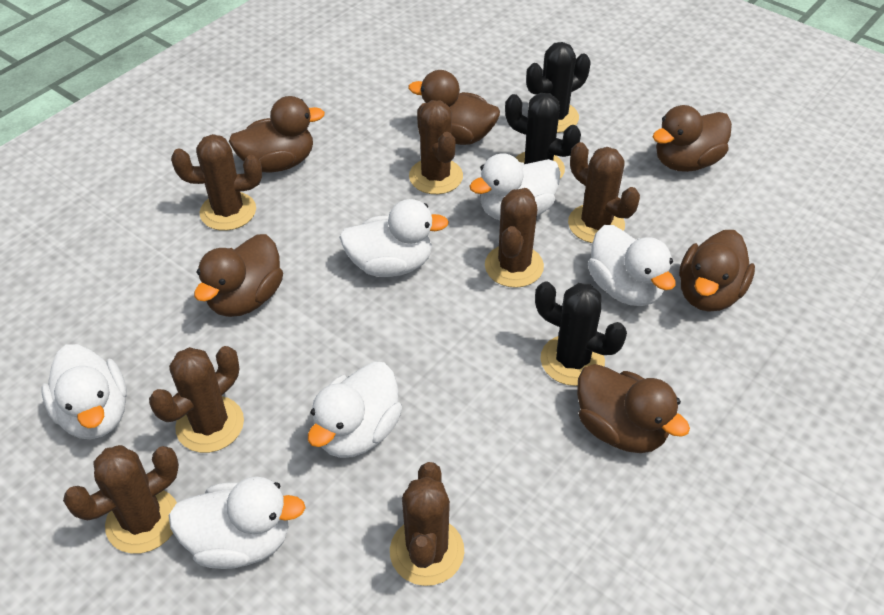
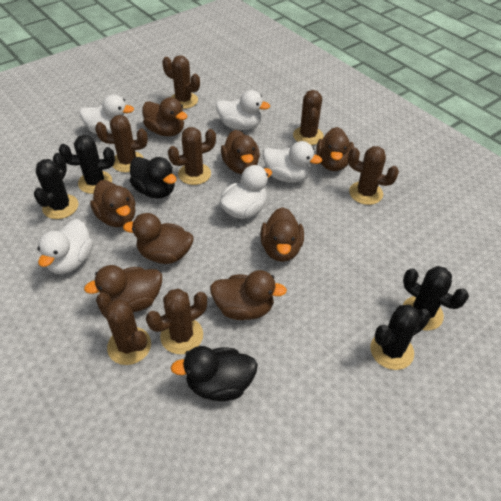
black cactus: [505,93,581,179] [526,42,591,133] [535,281,627,386] = 3 -> [34,153,78,219] [59,135,115,194] [370,305,431,370] [403,266,469,330] = 4
black duck: none = 0 -> [130,157,177,198] [171,346,258,401] = 2
brown duck: [194,234,283,317] [229,96,325,173] [408,70,500,145] [577,364,690,453] [652,105,732,172] [679,230,755,312] = 6 -> [84,265,162,312] [90,180,136,227] [123,213,194,264] [142,97,188,136] [210,270,287,320] [221,130,260,174] [260,207,304,262] [316,127,354,171] = 8
white duck: [41,344,127,439] [169,476,306,569] [308,362,402,458] [339,199,449,277] [469,153,561,220] [588,225,676,306] = 6 -> [37,219,93,274] [80,94,134,134] [216,90,270,130] [220,165,272,219] [263,141,322,183] = 5

